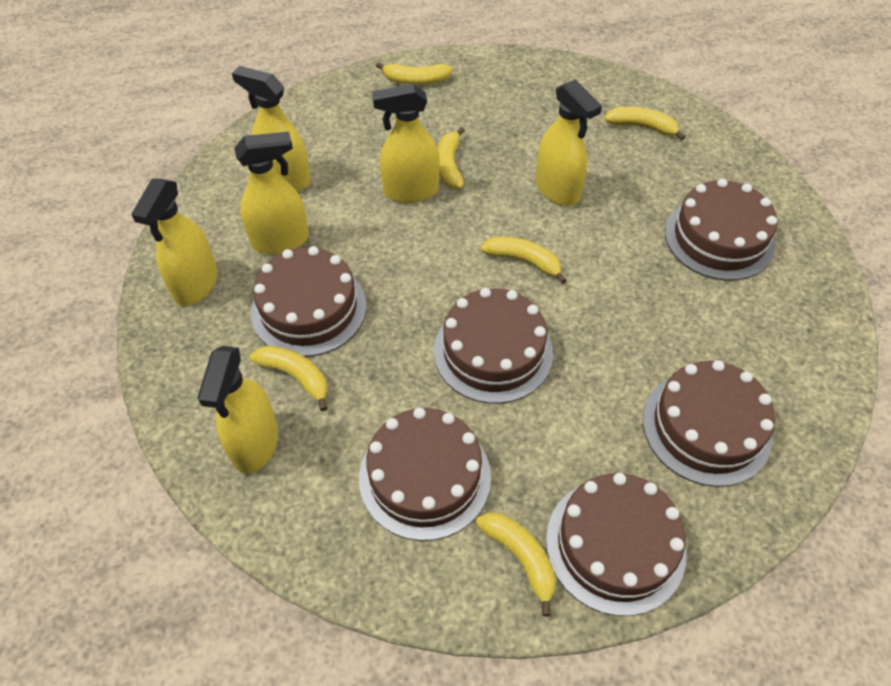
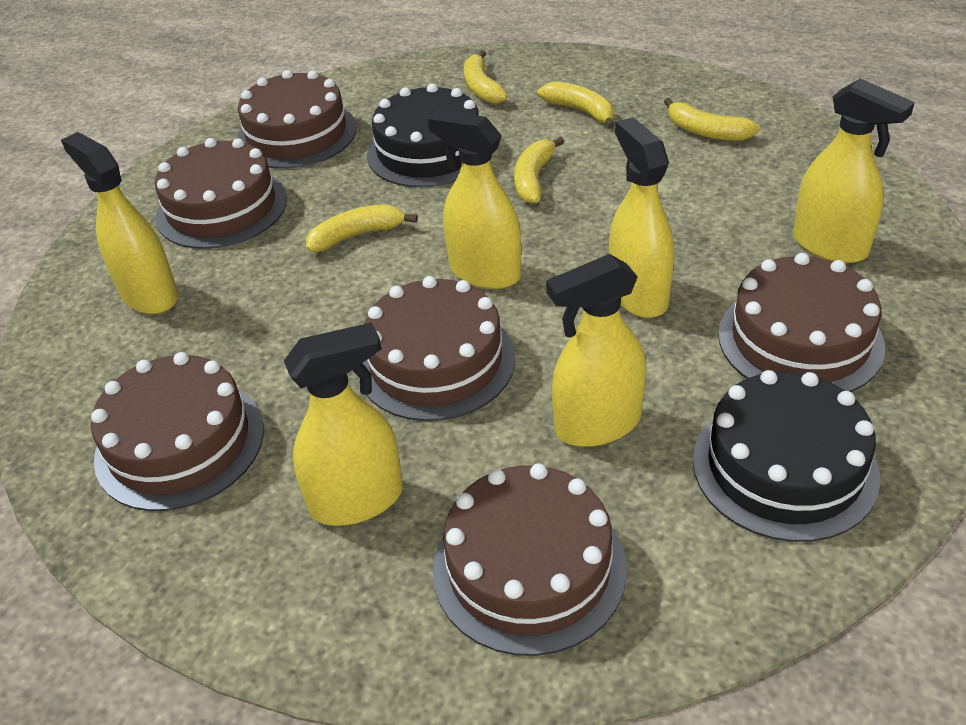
black cake: none = 0 -> [367,83,479,187] [693,370,880,542] = 2
yellow banana: [250,346,328,411] [376,62,453,85] [437,127,465,189] [476,513,556,616] [481,236,567,284] [604,107,686,140] = 6 -> [306,204,418,252] [464,50,508,104] [514,137,565,204] [538,81,615,129] [664,98,760,141] = 5

